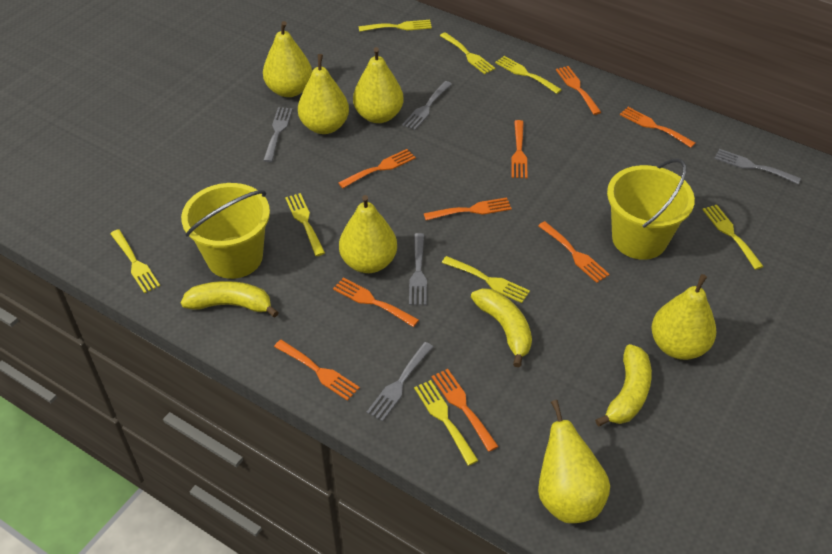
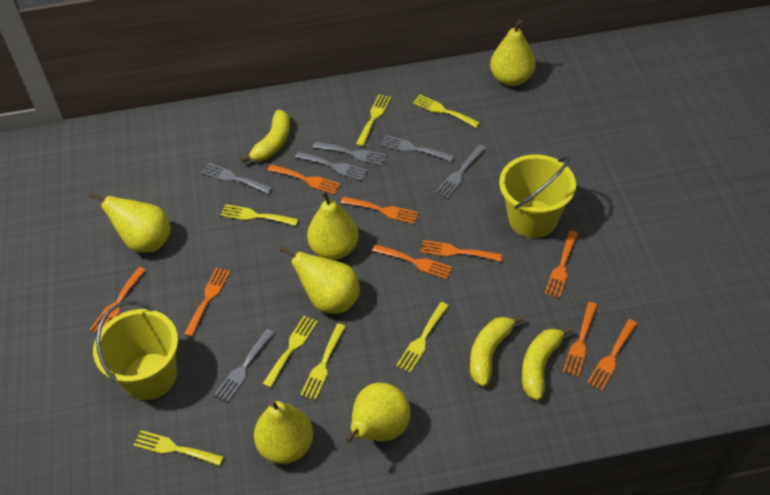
grey fork: [263,107,293,162] [367,342,433,422] [402,81,452,130] [409,233,427,305] [714,149,801,184] = 5 -> [201,163,272,194] [214,329,274,402] [295,151,368,181] [313,142,387,166] [381,135,454,162] [436,145,486,198] = 6
yellow fork: [110,229,160,293] [285,193,325,256] [359,20,432,32] [414,380,479,466] [440,32,495,74] [442,256,530,303] [495,56,562,94] [702,205,764,270] = 8 -> [134,430,224,466] [221,204,299,226] [263,316,318,388] [300,324,346,400] [356,94,391,146] [396,302,449,373] [413,95,480,128] = 7

